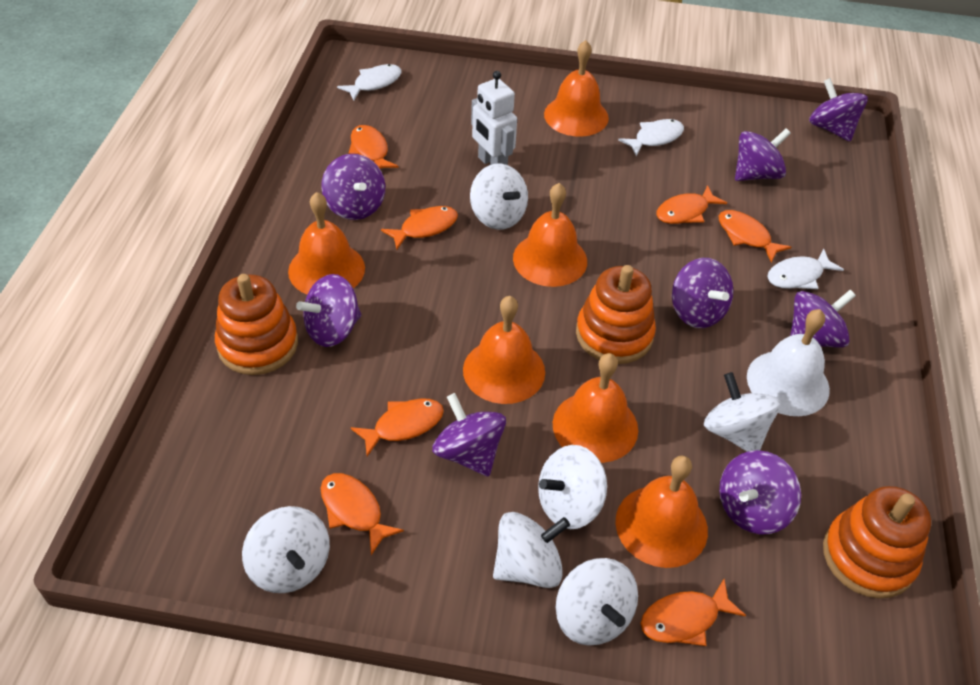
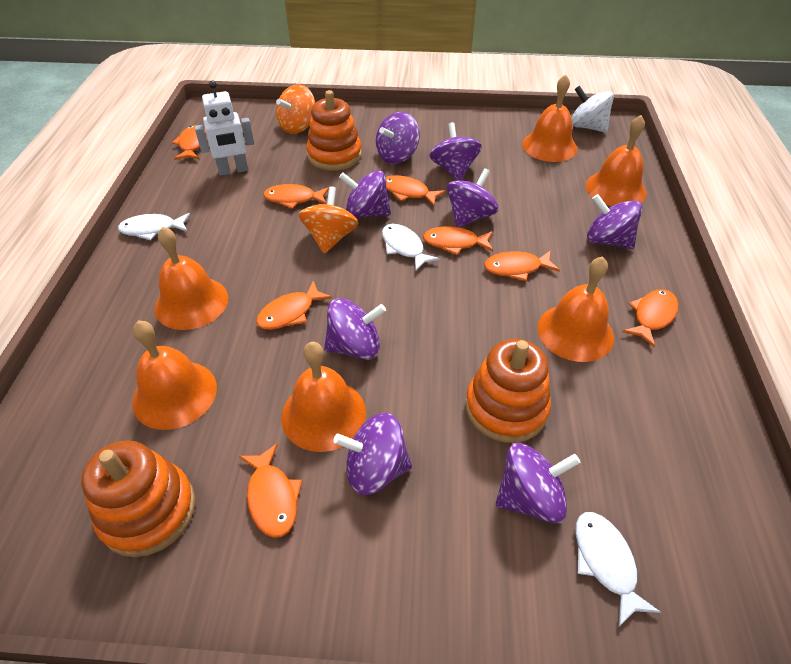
orange fish: [320,473,404,555] [348,125,398,169] [351,398,444,456] [381,206,458,249] [641,579,746,646] [656,185,727,224] [719,210,791,263] = 7 -> [172,125,206,160] [239,444,302,538] [256,281,332,330] [263,184,329,209] [386,175,445,206] [423,227,493,255] [484,250,560,281] [623,289,678,347] = 8
orange spinning top: none = 0 -> [276,84,315,134] [299,186,358,254] = 2
white bell: [747,309,830,416] = 1 -> none = 0
white spinning top: [242,506,330,593] [470,164,528,230] [493,512,570,588] [538,445,607,529] [556,558,638,646] [704,372,781,452] = 6 -> [571,86,614,133] = 1

